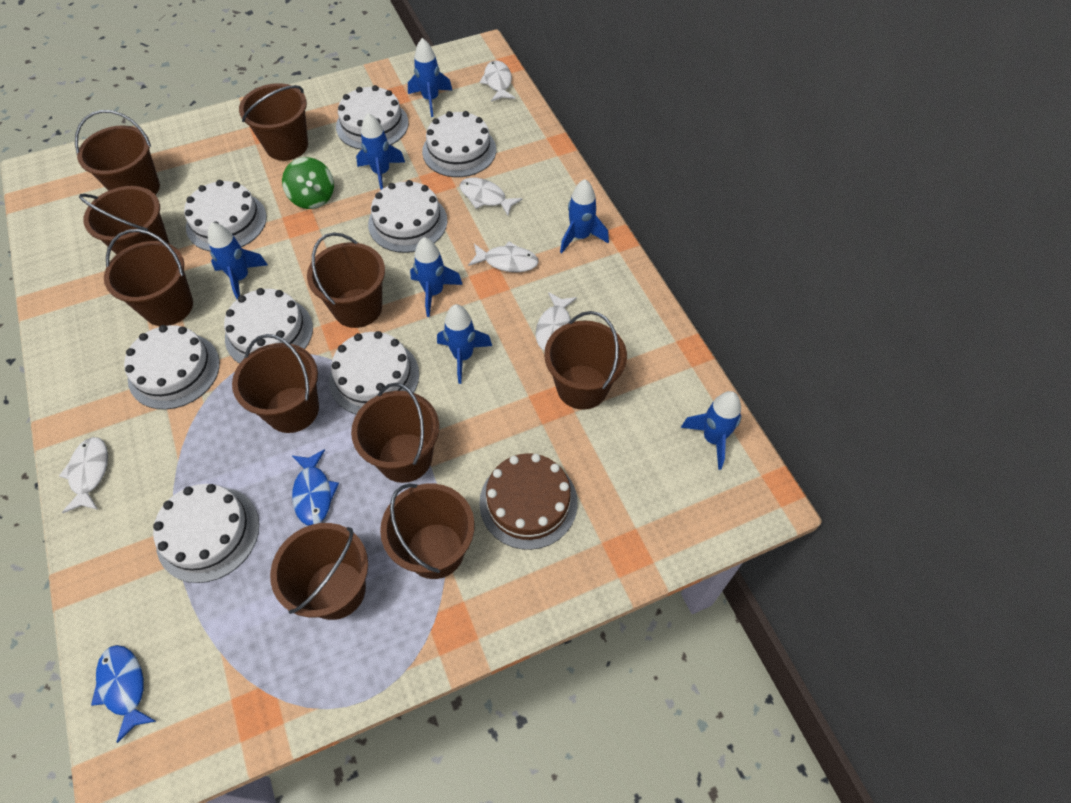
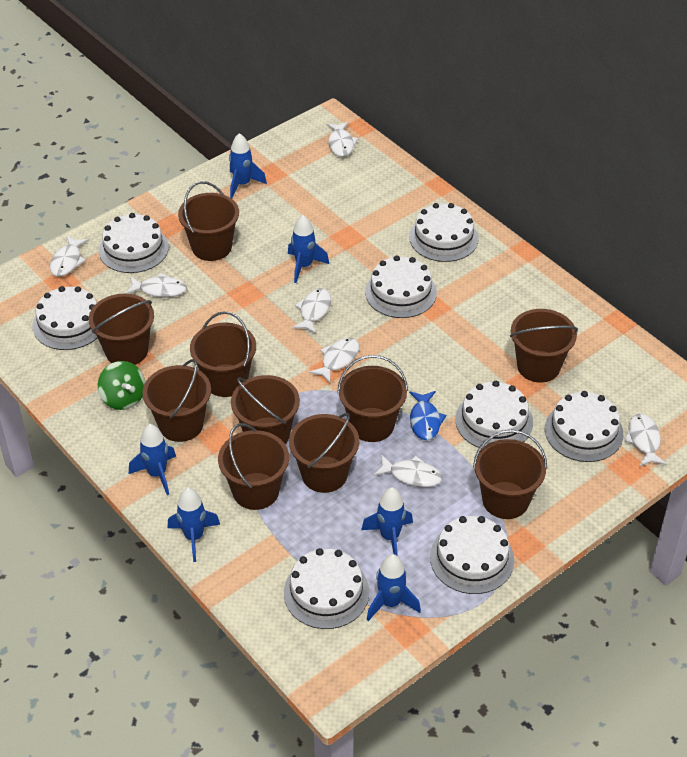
blue fish: [91,645,156,743] [292,449,339,526] = 2 -> [409,391,446,440] = 1
blue rocket: [208,222,268,299] [356,113,405,190] [408,38,453,117] [410,237,463,317] [437,304,492,384] [560,179,609,253] [681,391,741,470] = 7 -> [129,424,176,495] [168,488,220,562] [229,133,267,199] [288,215,329,283] [361,487,413,556] [367,554,421,621] = 6
brown cake: [479,453,578,550] = 1 -> none = 0
white fish: [59,437,108,513] [460,178,523,216] [468,241,539,272] [480,60,515,102] [536,292,577,351] = 5 -> [50,236,89,277] [125,273,187,297] [292,288,331,334] [309,338,360,383] [327,122,359,157] [374,454,442,487] [624,414,666,466] = 7

